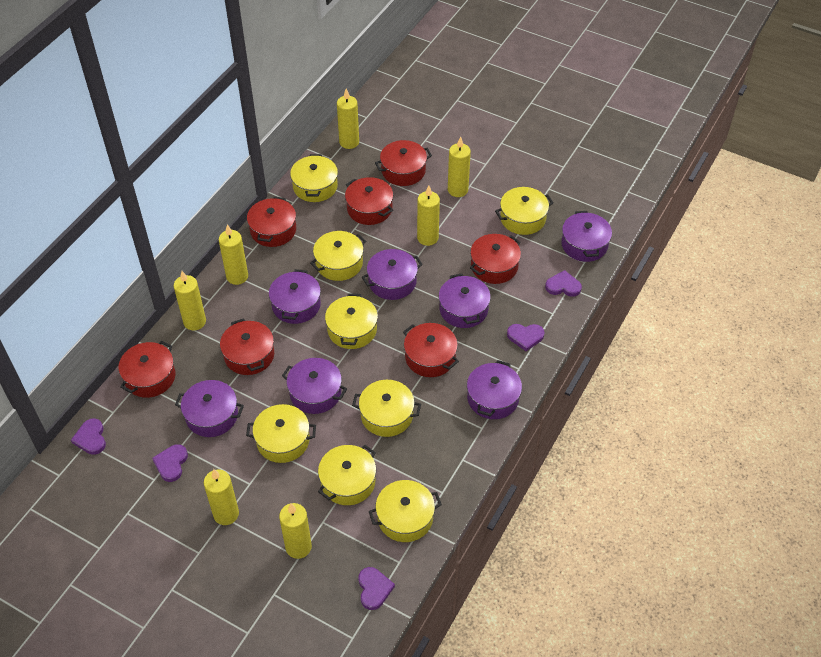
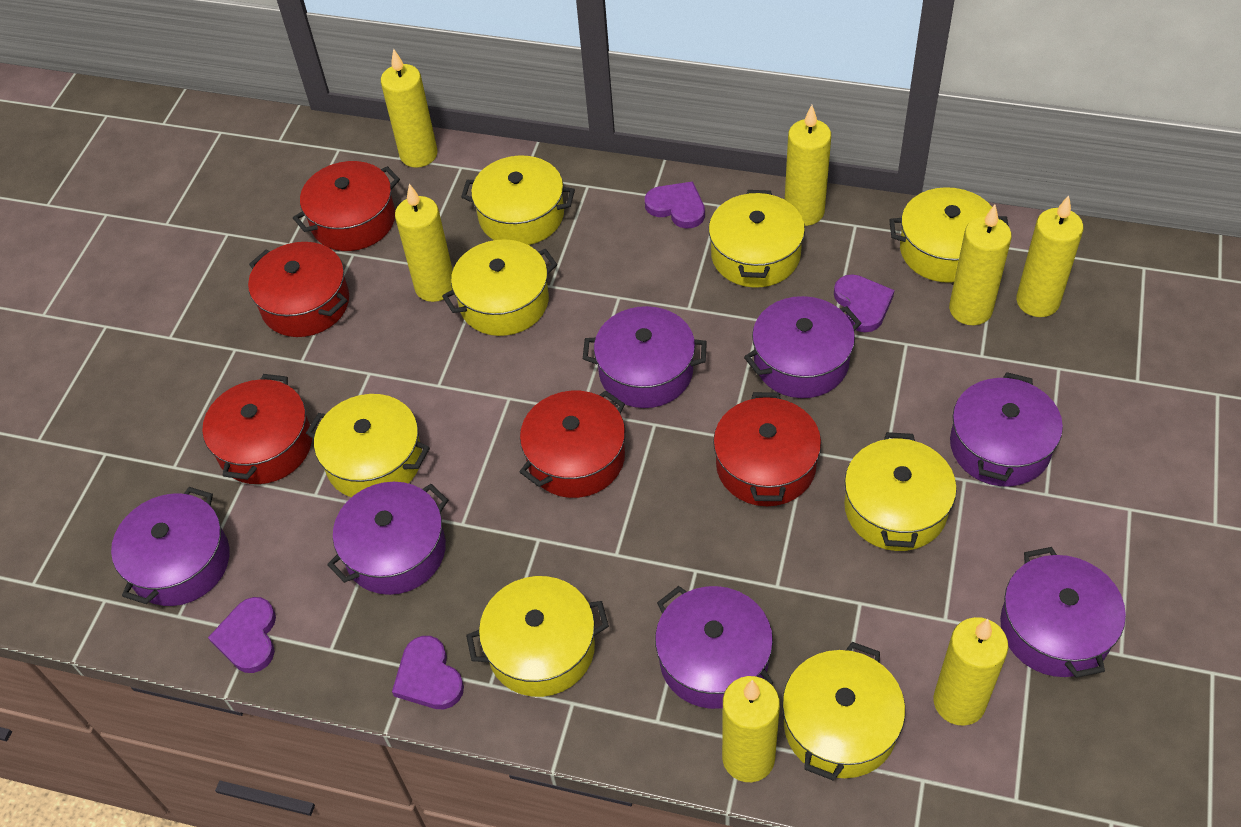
purple heart: [71,418,106,455] [152,444,188,482] [358,567,395,610] [507,324,545,351] [545,270,582,297] = 5 -> [208,597,276,673] [392,636,464,709] [645,181,705,229] [834,274,894,332] = 4
red pot: [119,341,176,398] [220,318,274,375] [247,196,296,247] [345,177,393,225] [375,140,432,186] [403,323,459,377] [470,234,521,284] = 7 -> [202,374,312,484] [248,242,349,337] [293,161,400,251] [520,390,625,498] [713,392,821,506] = 5

